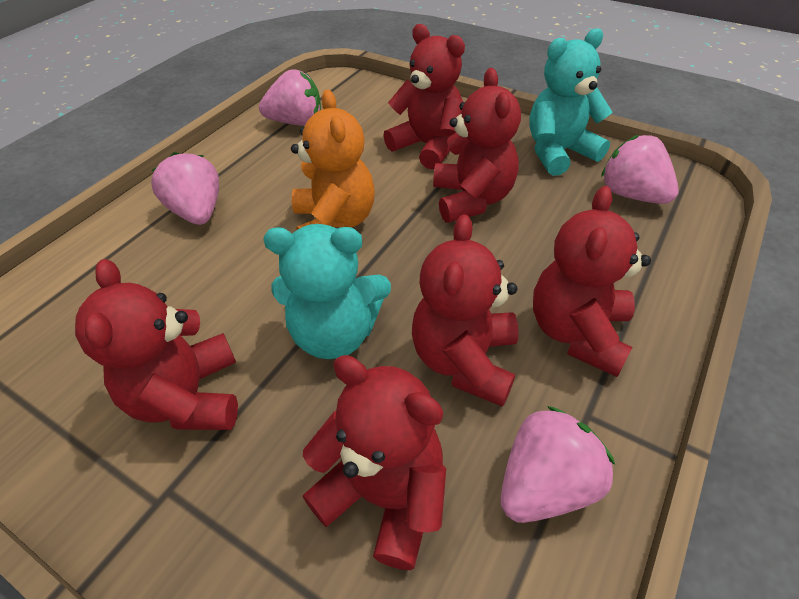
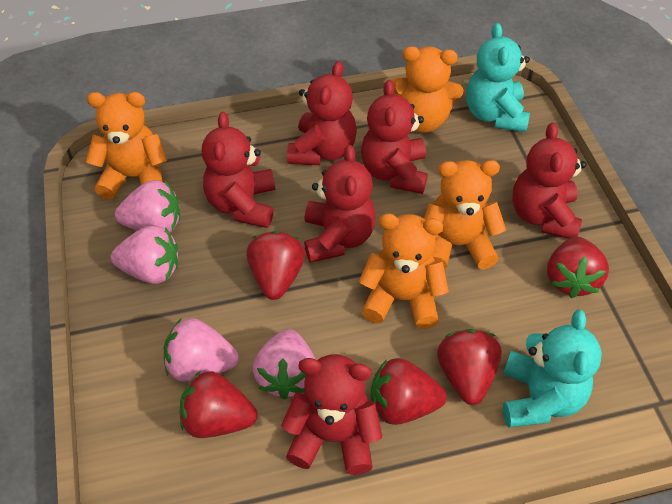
orange teddy bear: [291,90,375,230] = 1 -> [86,92,167,200] [359,213,449,329] [391,46,463,133] [424,160,506,269] = 4
red strawberry: none = 0 -> [180,371,257,438] [246,231,305,300] [371,358,447,425] [437,329,502,405] [547,237,609,298] = 5

